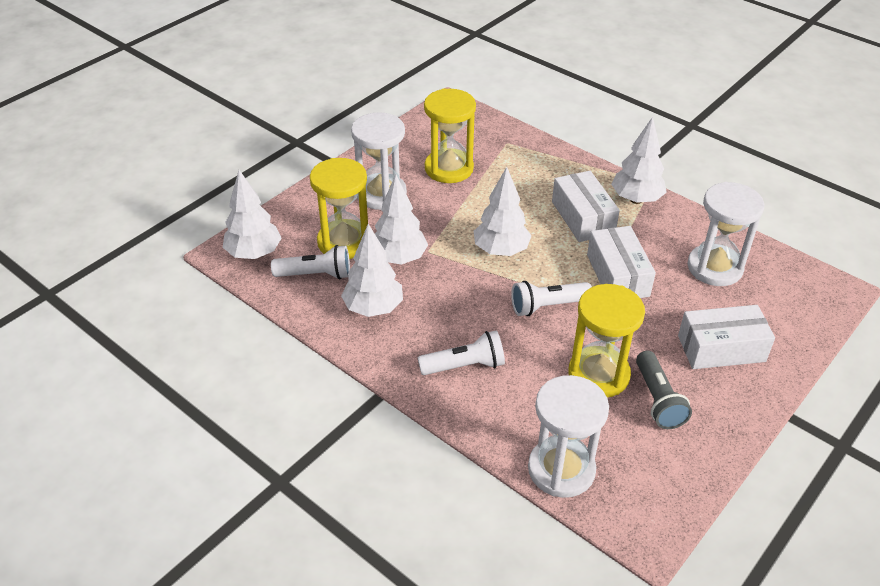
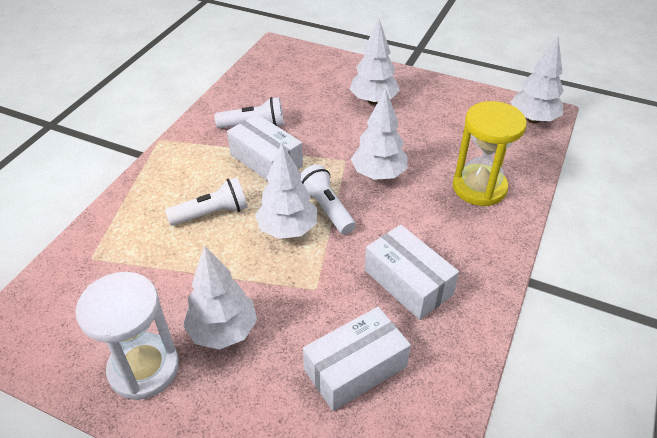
grey flashlight: [636,351,692,429] = 1 -> none = 0
white hourglass: [351,112,407,210] [528,375,609,498] [687,182,764,286] = 3 -> [75,272,179,400] = 1
yellow hourglass: [310,158,368,259] [424,89,476,183] [568,284,645,397] = 3 -> [453,101,527,206] = 1

